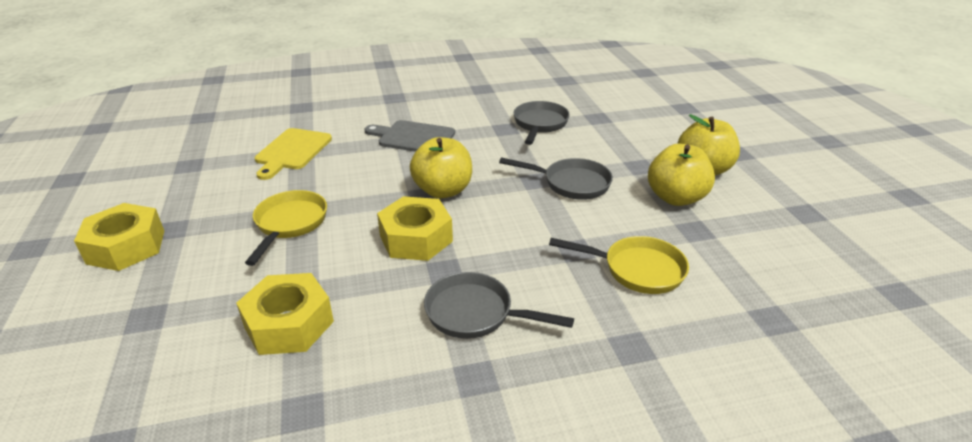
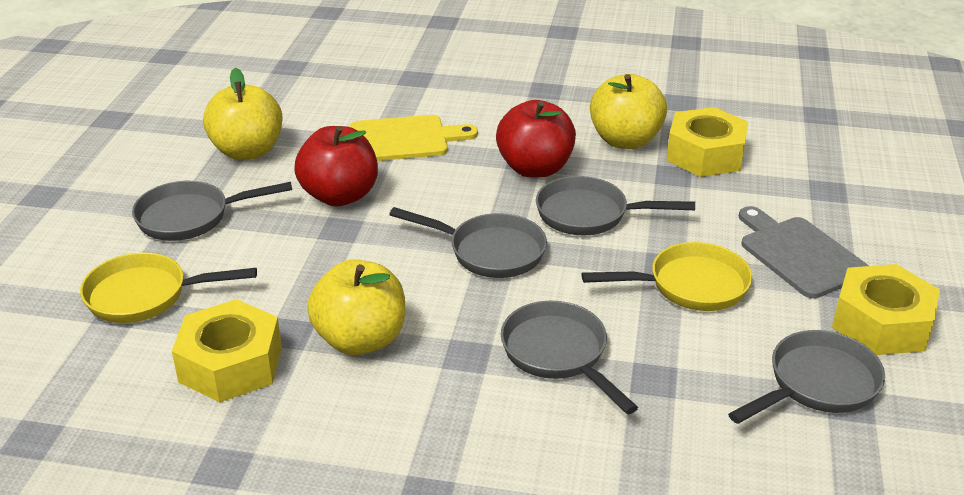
grey pan: [424,272,574,339] [499,157,613,200] [513,101,570,145] = 3 -> [132,181,292,241] [389,207,547,278] [501,301,638,414] [536,176,695,236] [728,330,885,424] = 5
red apple: none = 0 -> [294,126,378,206] [496,100,576,177] = 2

